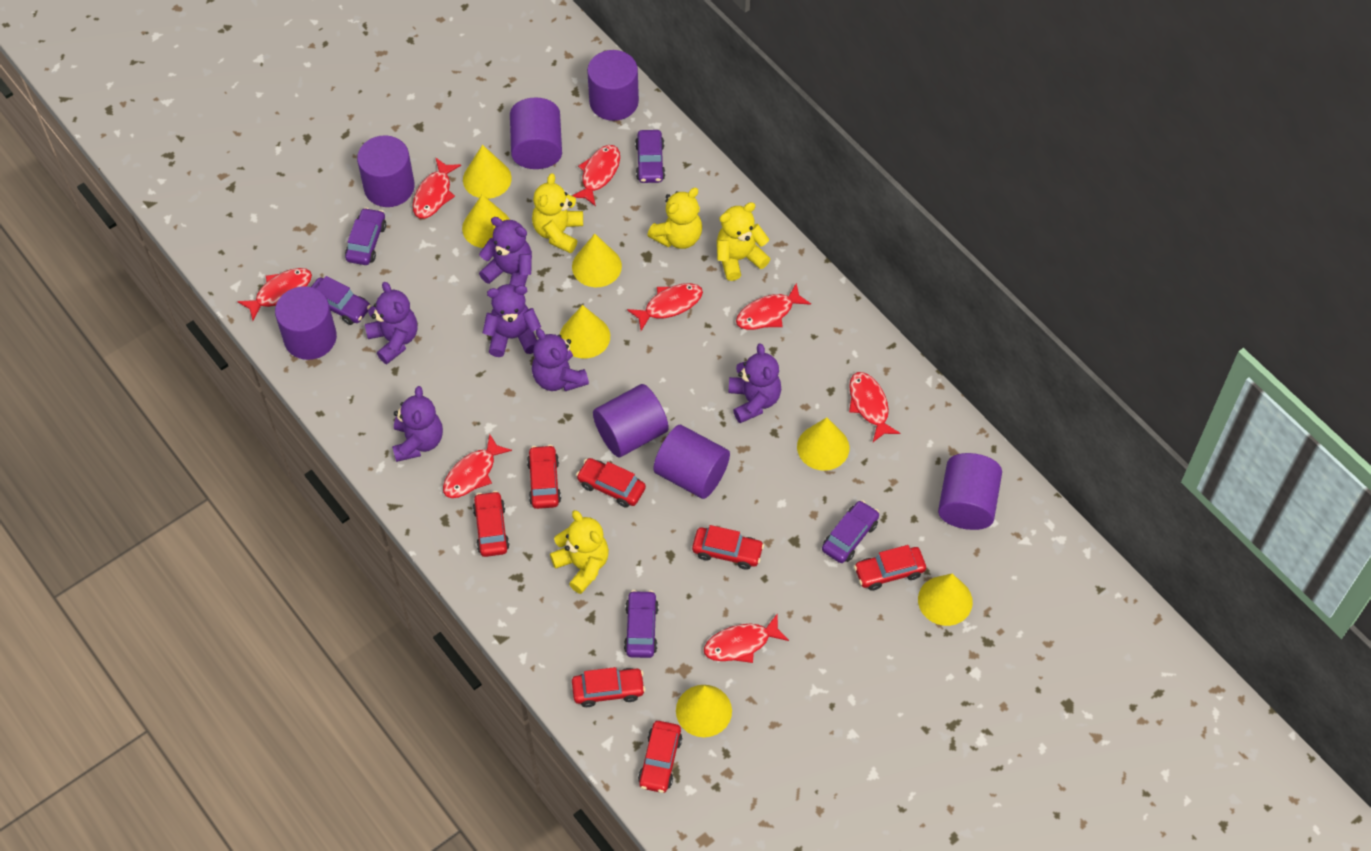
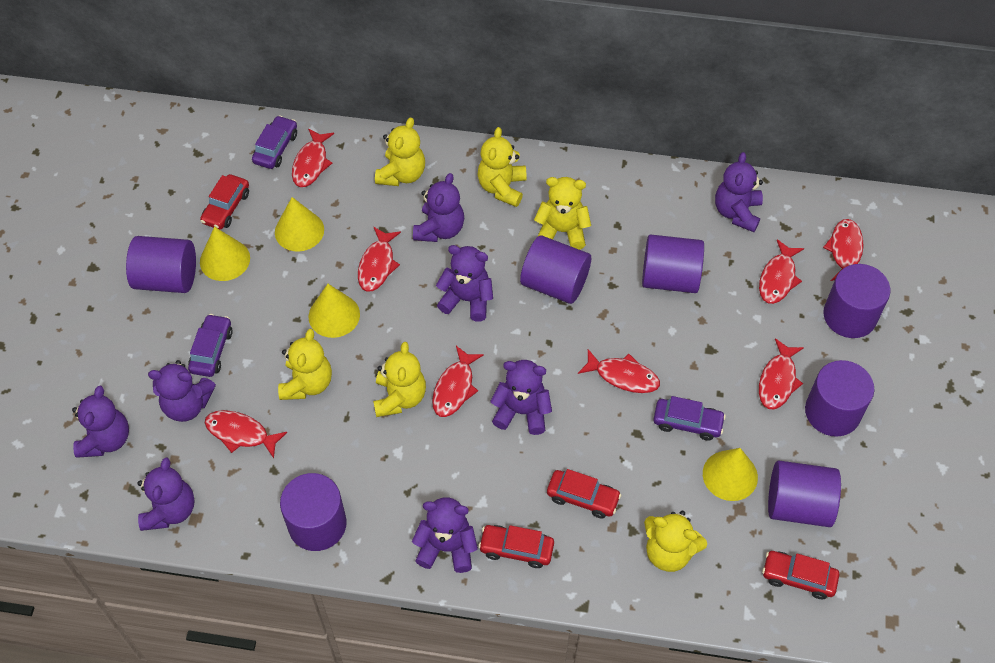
purple car: [311,276,371,325] [345,208,386,265] [624,590,659,658] [635,130,665,183] [822,500,879,563] = 5 -> [188,314,233,377] [252,115,297,169] [653,396,726,440] = 3
purple teddy bear: [365,282,417,364] [392,386,443,462] [479,217,532,286] [483,284,541,357] [532,328,589,391] [728,343,781,423] = 6 -> [72,386,129,458] [138,457,195,531] [148,360,216,422] [412,497,478,573] [413,173,464,242] [436,245,493,322] [490,360,552,435] [715,152,763,232] = 8
red car: [473,491,510,557] [527,445,561,509] [572,667,645,707] [576,458,646,508] [638,721,682,793] [692,525,764,570] [854,545,926,591] = 7 -> [200,174,249,230] [478,525,554,568] [547,469,621,519] [762,551,839,599] = 4
yellow cone: [462,194,510,248] [463,145,512,199] [560,305,610,358] [572,234,622,287] [676,685,732,737] [797,417,850,471] [918,574,973,626] = 7 -> [200,227,250,281] [275,197,324,251] [309,284,360,338] [703,448,758,501] = 4
yellow teddy bear: [532,173,583,253] [550,510,609,594] [647,188,702,249] [717,202,770,281] = 4 -> [278,329,332,400] [373,342,426,417] [375,117,425,186] [478,127,527,207] [534,177,591,250] [644,511,707,572] = 6

